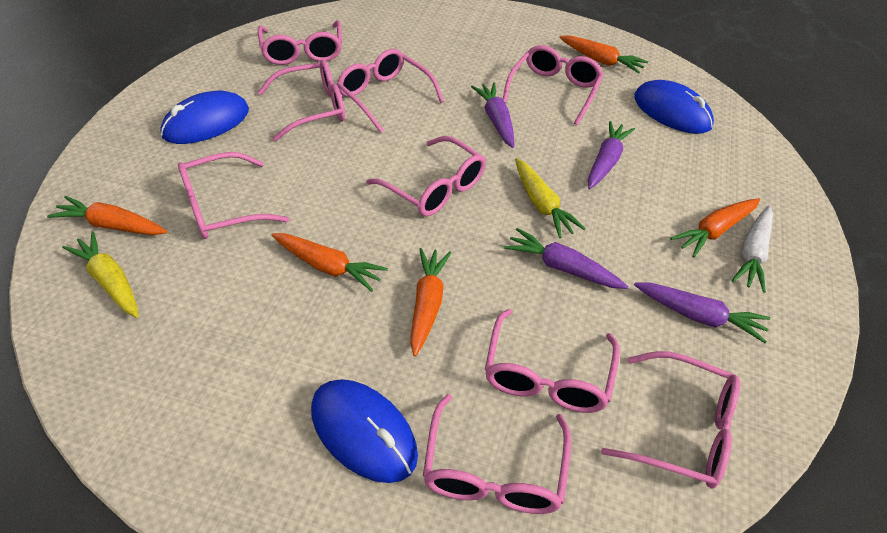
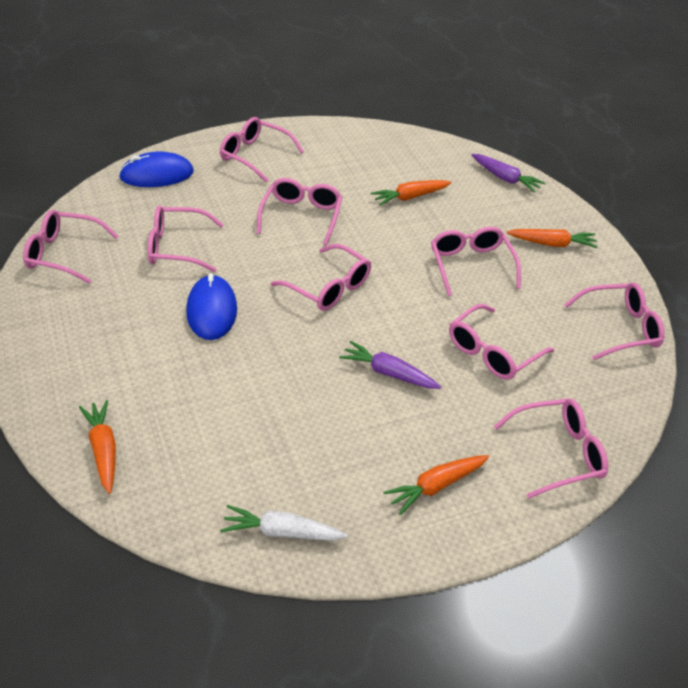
blue mouse: [160,91,249,144] [311,379,418,483] [634,80,714,134] = 3 -> [119,152,194,187] [186,273,237,340] = 2
orange carrot: [47,196,167,235] [271,233,388,292] [410,248,451,357] [559,35,648,73] [670,199,760,258] = 5 -> [79,400,116,494] [371,180,452,206] [383,455,489,515] [506,229,598,248] = 4
purple carrot: [471,83,514,148] [504,228,628,289] [588,121,635,189] [634,283,770,343] = 4 -> [339,341,441,389] [471,154,545,193] = 2
yellow carrot: [62,231,139,318] [515,158,586,238] = 2 -> none = 0

